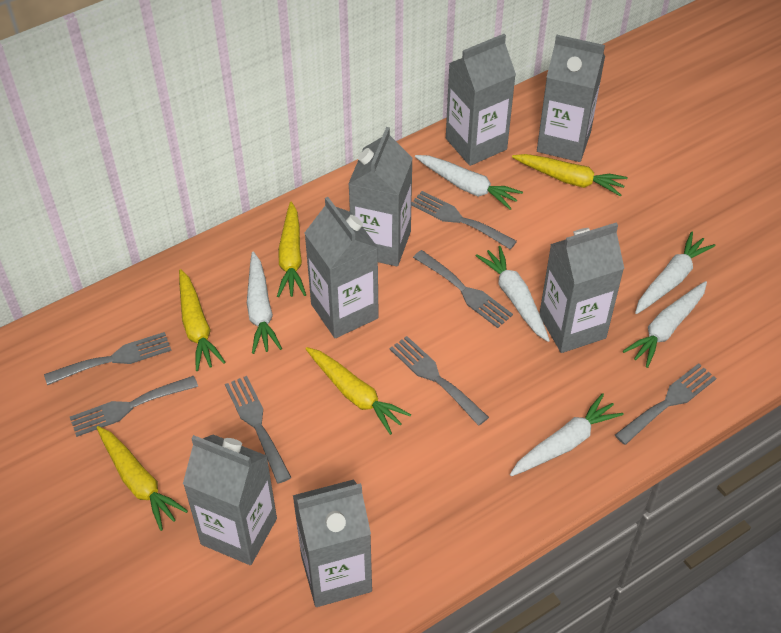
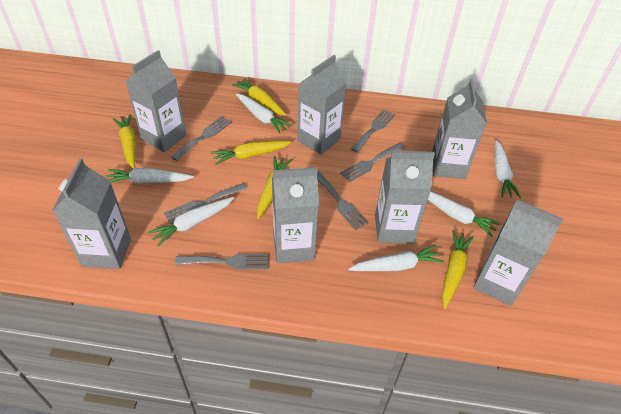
grey fork: [44,332,171,385] [70,376,198,437] [225,376,292,484] [390,336,489,426] [411,191,517,250] [413,250,513,328] [615,363,716,445] = 7 -> [164,183,247,224] [171,117,231,161] [174,254,269,269] [317,171,368,230] [340,143,405,182] [351,109,395,153] = 6

